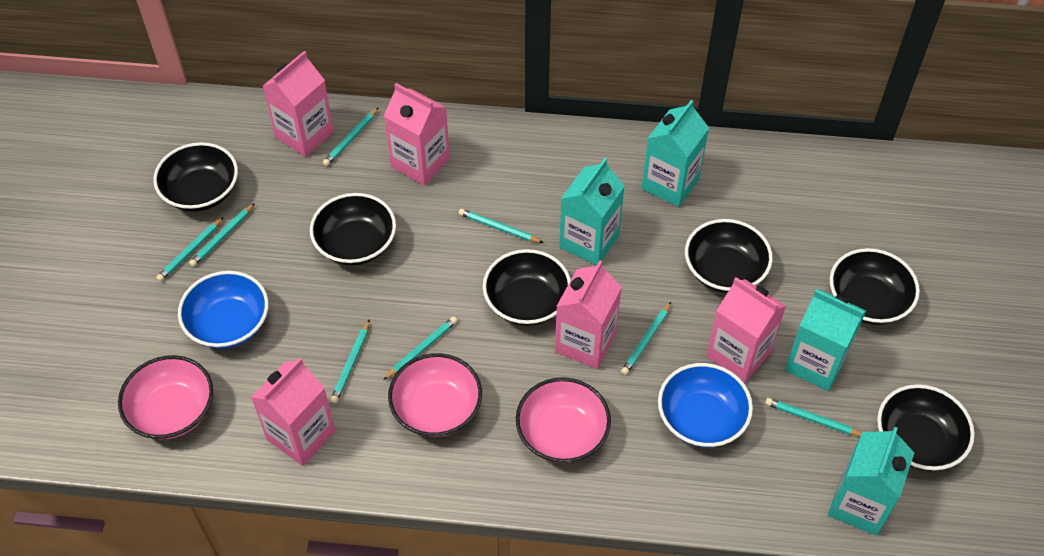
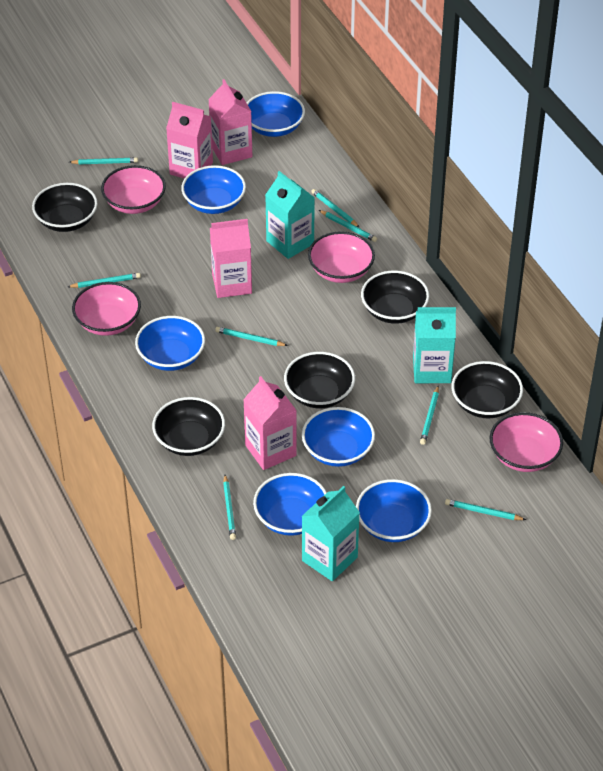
black bowl: [153,142,238,212] [310,193,396,265] [483,249,571,326] [685,219,773,293] [830,248,920,325] [877,384,975,471] = 6 -> [32,183,97,232] [152,397,225,456] [284,352,355,408] [361,271,429,324] [451,361,523,418] = 5
blue bowl: [178,271,269,349] [658,363,753,447] = 2 -> [135,316,205,371] [181,165,246,214] [247,91,305,137] [253,473,327,536] [302,407,375,467] [356,479,432,542] = 6
pink bowl: [118,355,213,439] [388,353,482,437] [516,377,611,463] = 3 -> [72,282,141,336] [101,165,166,214] [308,231,375,283] [490,412,563,472] = 4
pink carton: [251,358,336,466] [263,51,334,157] [384,83,450,186] [555,260,622,369] [706,277,786,383] = 5 -> [166,102,213,179] [208,79,252,165] [210,219,252,298] [243,376,297,470] = 4
turquoise carton: [559,158,625,266] [642,100,709,207] [785,289,866,391] [828,427,914,536] = 4 -> [265,171,315,259] [302,486,360,581] [413,307,456,383] = 3

